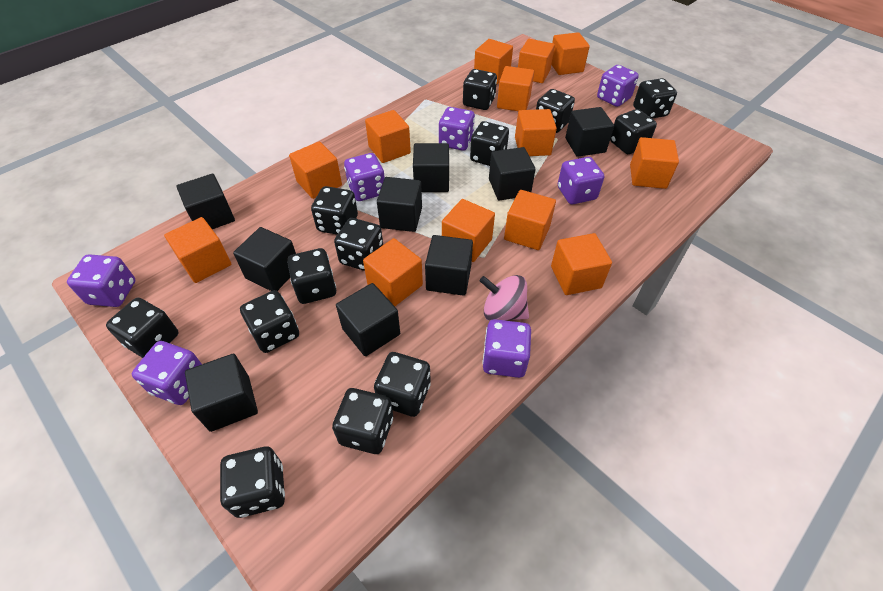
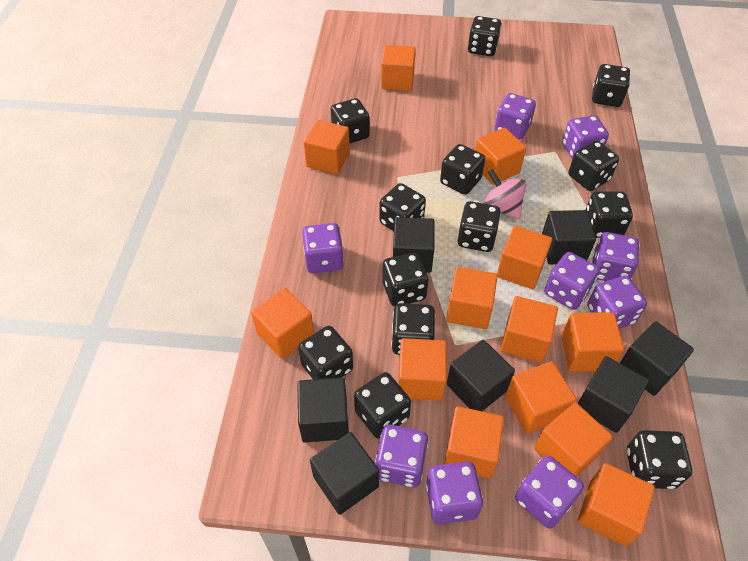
black cube: [176,174,235,229] [185,353,258,432] [233,227,296,291] [336,283,400,356] [377,177,422,232] [413,143,449,192] [425,235,473,296] [489,147,536,201] [565,107,614,157] = 9 -> [297,377,349,443] [310,432,379,515] [393,217,435,273] [447,340,515,411] [542,210,596,265] [577,356,649,433] [620,321,694,396] = 7
purple dice: [67,254,135,307] [132,341,202,405] [344,153,385,201] [439,107,475,151] [482,319,531,378] [558,157,604,204] [597,65,639,107] = 7 -> [302,223,344,273] [375,424,428,487] [426,461,483,524] [494,93,536,139] [515,456,584,529] [544,252,600,310] [562,115,609,159] [587,276,647,329] [592,232,639,281] = 9

